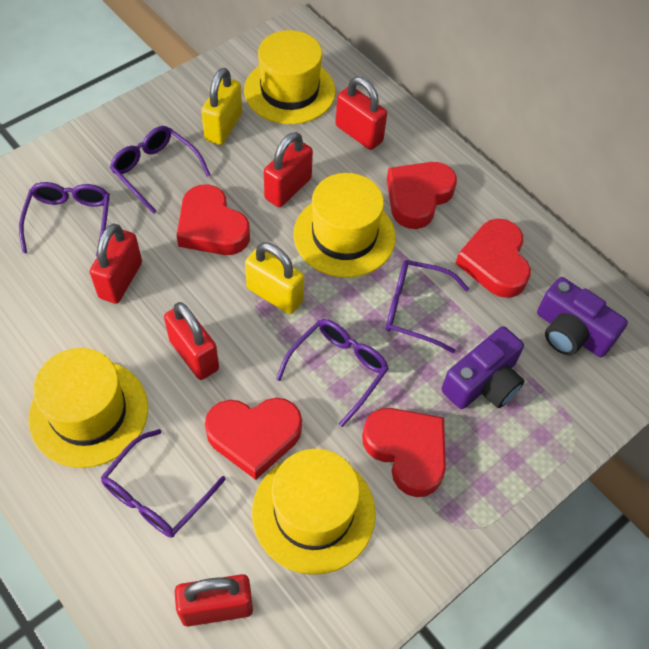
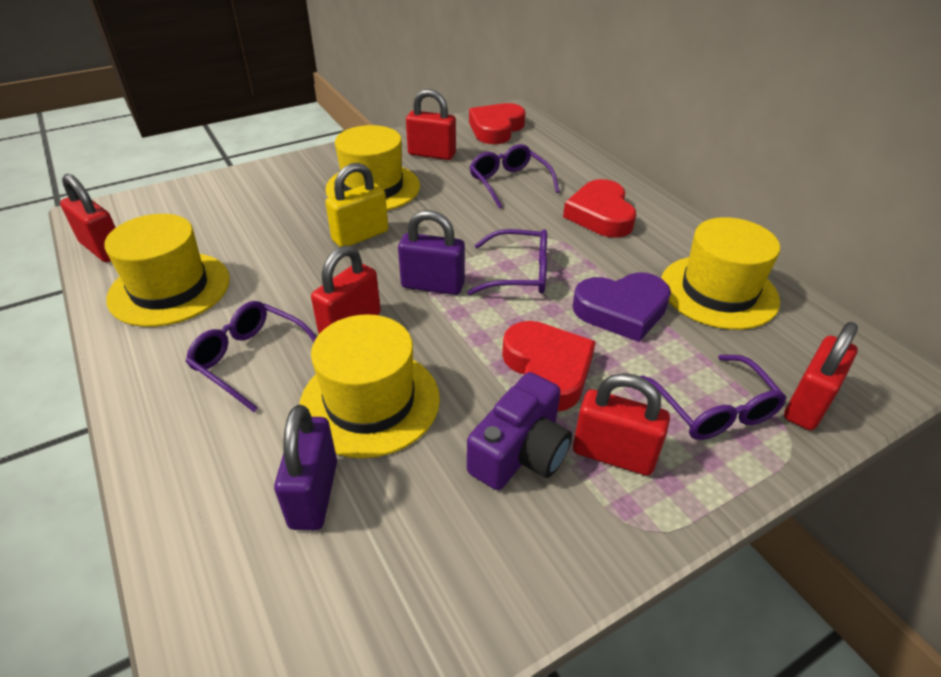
purple camera: [442,326,524,409] [537,277,628,357] = 2 -> [467,372,572,490] = 1
purple glasses: [19,182,110,256] [101,429,226,537] [110,126,210,214] [276,319,389,427] [386,260,469,353] = 5 -> [186,301,317,412] [467,229,547,295] [469,144,560,209] [640,355,787,440] = 4
purple heart: none = 0 -> [573,272,671,342] = 1
purple padlock: none = 0 -> [274,405,337,530] [398,210,465,295] = 2
red heart: [177,184,250,255] [205,398,302,480] [362,408,446,497] [387,162,457,229] [455,219,531,298] = 5 -> [469,103,526,144] [502,321,596,412] [563,179,636,238] = 3
yellow padlock: [201,68,242,145] [245,242,304,314] = 2 -> [325,163,388,247] = 1

